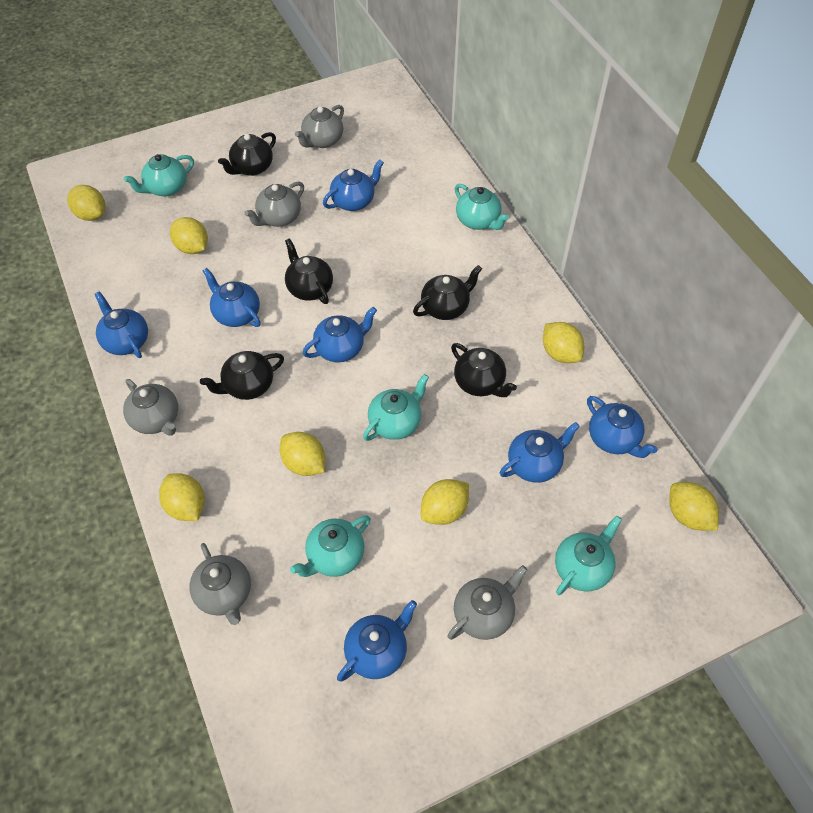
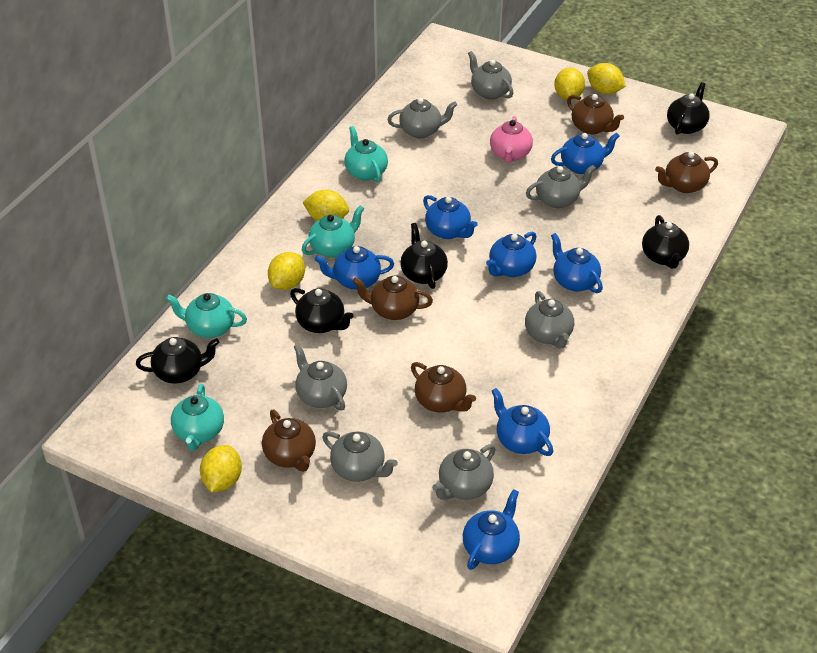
brown teapot: none = 0 -> [262,410,316,472] [352,276,433,320] [411,362,476,413] [567,94,624,134] [655,152,718,193] = 5
grey teapot: [123,379,178,435] [189,543,251,625] [244,181,304,227] [295,105,344,148] [447,565,527,640] = 5 -> [294,344,347,411] [322,431,398,482] [387,98,457,138] [432,444,496,500] [468,51,513,100] [525,291,574,349] [526,165,596,208] = 7
pink teapot: none = 0 -> [490,116,533,163] = 1
turquoise teapot: [124,154,194,197] [290,515,371,577] [363,374,429,441] [455,184,509,230] [555,515,622,595] = 5 -> [166,293,247,338] [171,384,224,451] [302,205,364,258] [344,126,388,183] = 4
yellow lemon: [67,185,105,221] [159,473,205,521] [170,217,208,254] [280,432,325,476] [421,479,469,525] [543,322,584,363] [669,482,719,531] = 7 -> [200,445,242,492] [268,252,305,290] [302,190,349,221] [554,67,585,100] [587,63,626,94] = 5

